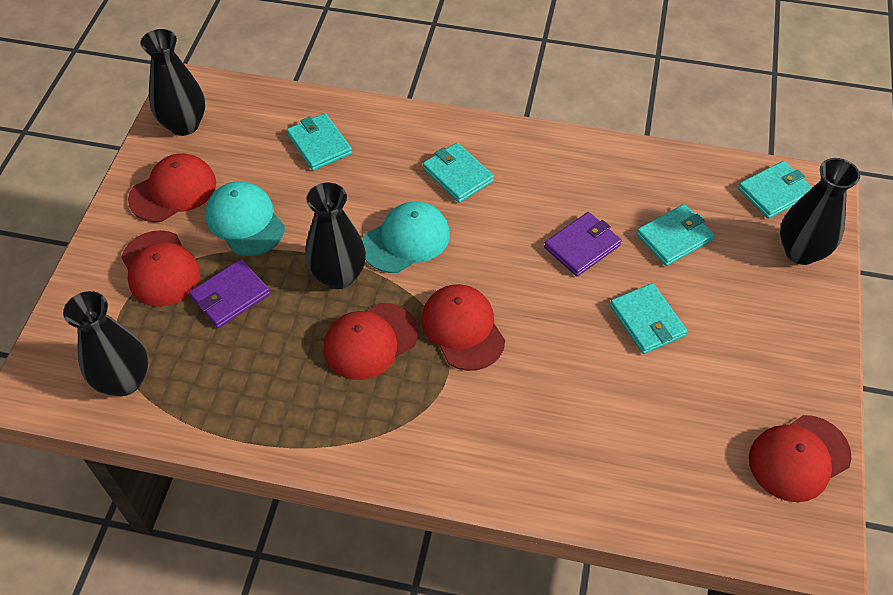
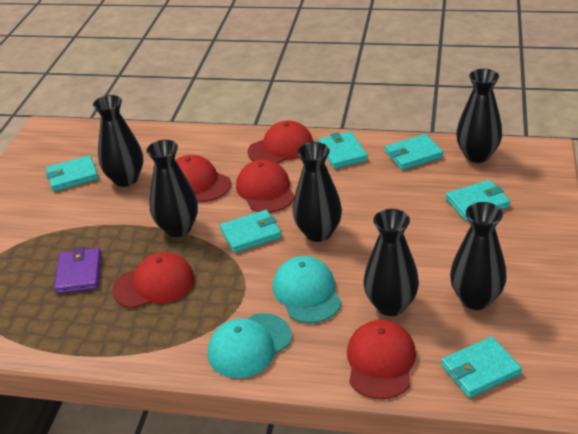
black vase: [63,291,148,396] [140,29,205,136] [305,183,366,289] [780,158,860,265] = 4 -> [93,95,143,187] [146,140,198,237] [293,142,342,242] [364,209,419,316] [450,202,507,310] [456,69,502,163] = 6
purple wallet: [189,259,270,328] [544,212,622,276] = 2 -> [54,247,101,294] = 1
turquoise wallet: [287,113,352,171] [423,143,494,203] [610,283,687,354] [636,204,715,266] [738,161,813,219] = 5 -> [46,155,99,191] [220,210,282,253] [318,131,368,169] [385,134,443,170] [441,337,522,398] [446,180,510,221] = 6

